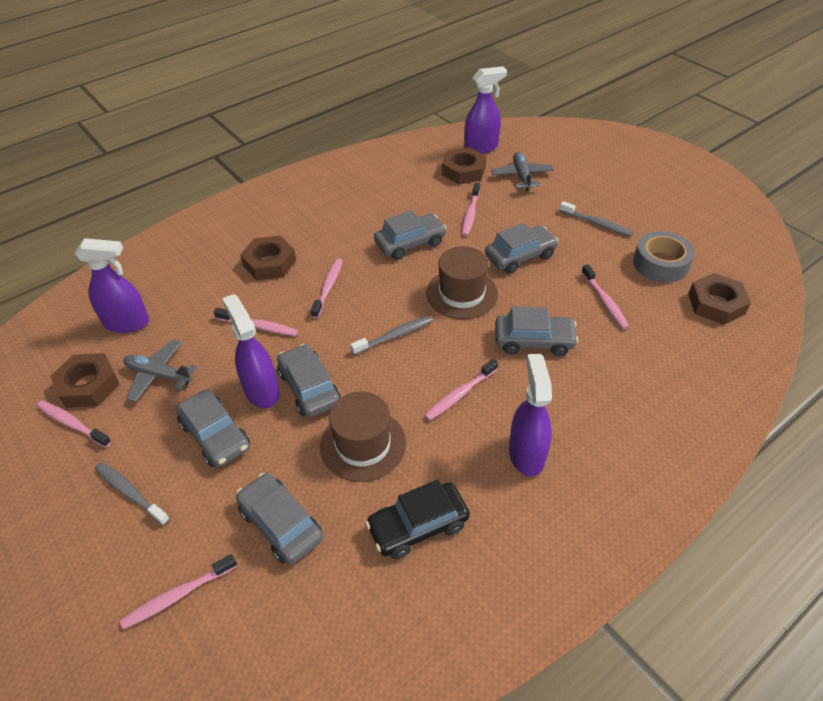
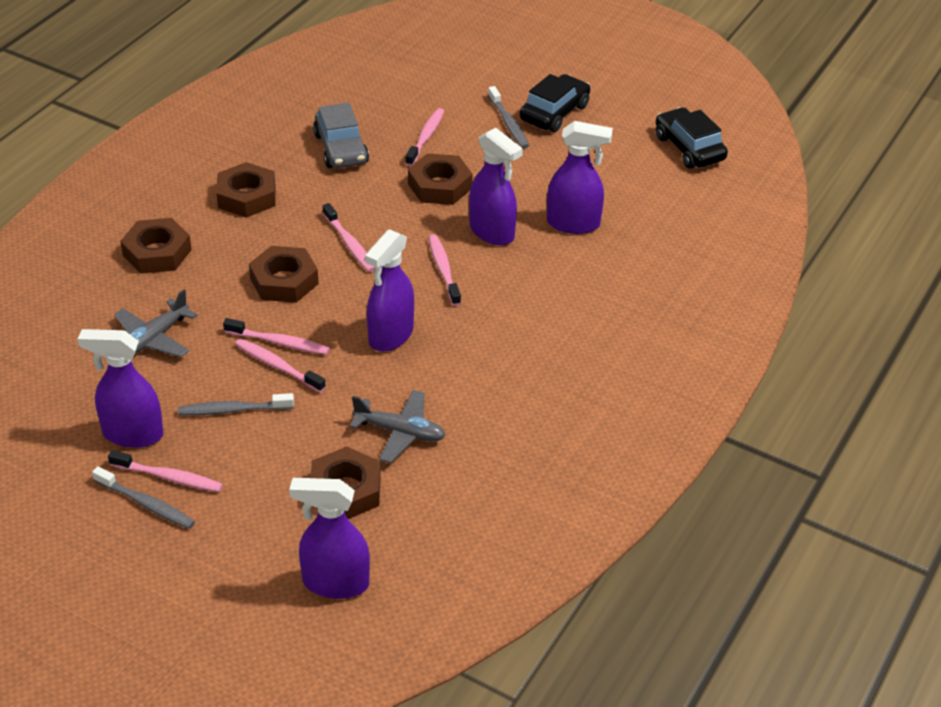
black car: [365,480,470,559] = 1 -> [520,74,590,132] [656,107,728,169] = 2
brown hat: [320,392,406,482] [426,246,498,319] = 2 -> none = 0
brown nut: [50,353,119,408] [240,236,296,280] [442,147,486,184] [688,273,751,325] = 4 -> [120,218,192,274] [216,162,276,218] [249,246,319,303] [310,447,381,519] [408,153,473,205] = 5
grey car: [176,388,250,467] [236,473,323,564] [277,344,341,417] [374,210,447,260] [485,223,558,274] [495,306,579,356] = 6 -> [313,102,369,168] = 1
grey tape: [633,231,695,283] = 1 -> none = 0
pink toothbrush: [37,400,112,448] [120,554,237,629] [214,308,298,336] [310,258,343,319] [424,359,498,421] [462,183,480,236] [581,264,629,329] = 7 -> [108,450,223,492] [223,318,330,355] [235,338,326,392] [323,203,375,272] [405,108,444,166] [428,234,461,306] = 6
purple spray bottle: [74,238,149,333] [222,294,279,408] [464,66,507,154] [509,354,552,477] = 4 -> [78,329,163,448] [289,478,370,599] [365,229,414,352] [469,128,523,245] [547,121,613,234] = 5

